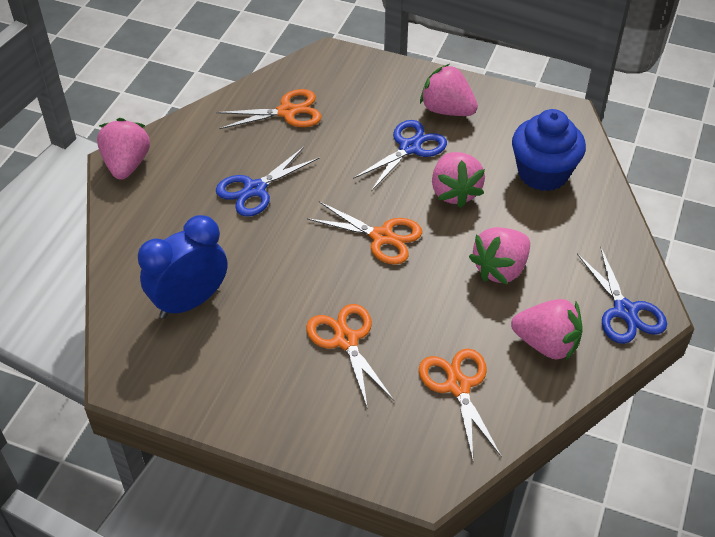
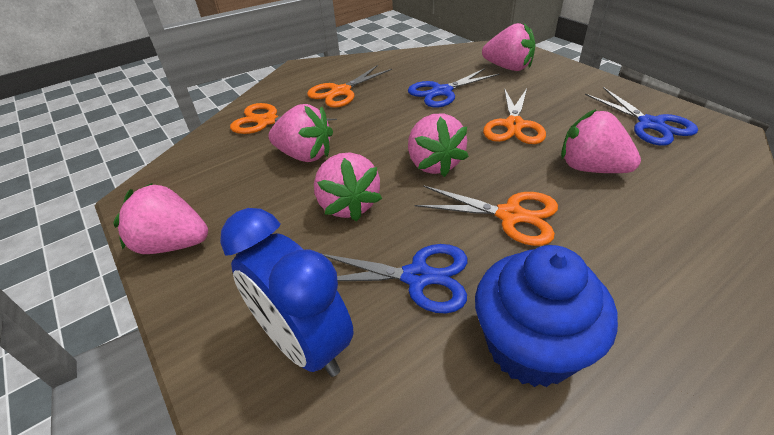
pink strawberry: [97,118,150,180] [420,64,478,116] [432,152,485,208] [469,227,530,284] [511,299,582,361] = 5 -> [113,183,208,254] [268,104,333,162] [314,152,382,221] [408,113,469,177] [482,23,535,71] [561,109,641,173] = 6

